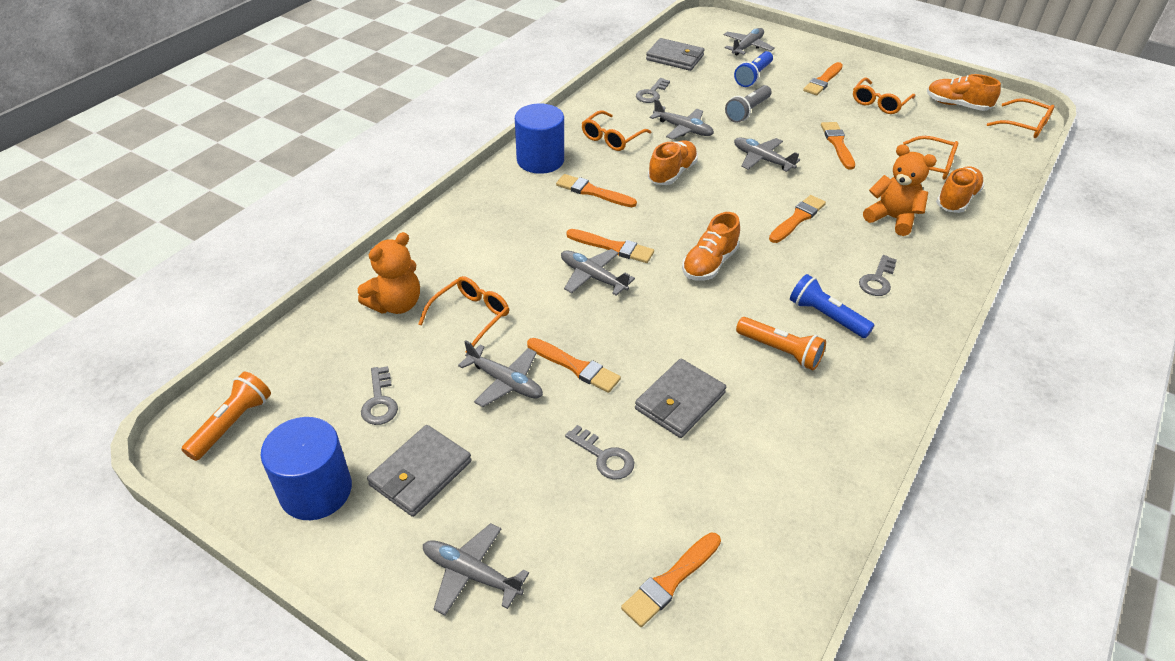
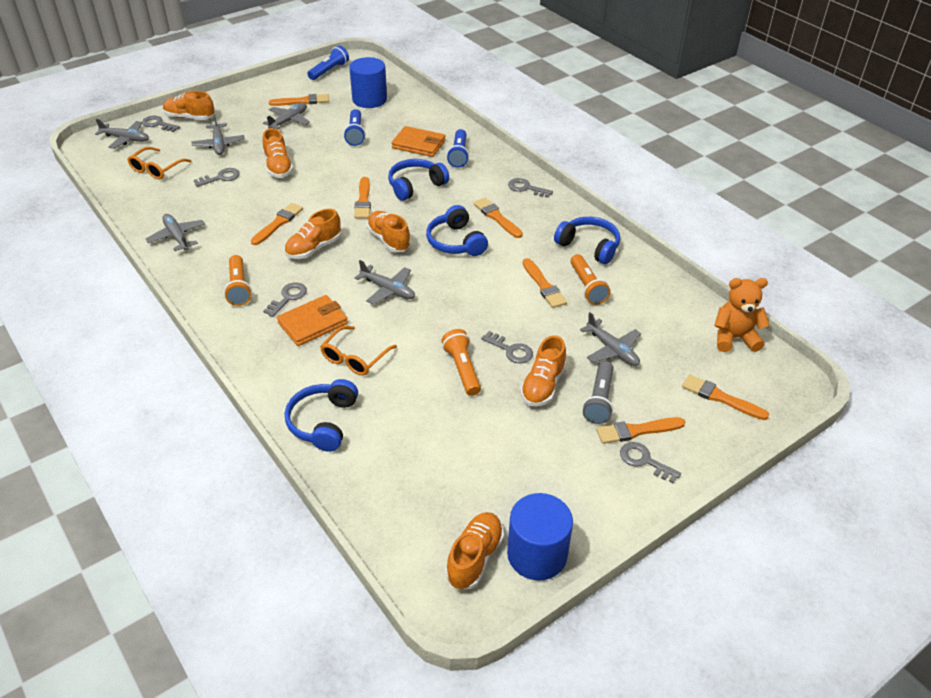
blue flashlight: [734,51,773,87] [790,274,875,338] = 2 -> [308,46,349,80] [344,109,365,146] [447,129,469,168] = 3
blue headphones: none = 0 -> [285,379,358,452] [388,159,449,201] [426,205,488,256] [554,217,620,264] = 4
grey key: [361,366,398,425] [565,425,635,480] [636,78,670,103] [859,255,897,296] = 4 -> [142,116,180,132] [194,168,240,187] [263,282,307,317] [481,331,533,364] [508,178,553,198] [620,442,681,484] = 6
grey wallet: [367,425,471,517] [635,359,726,438] [646,38,704,71] = 3 -> none = 0
orange flashlight: [181,372,271,461] [736,317,826,370] = 2 -> [224,255,252,306] [441,329,481,396] [570,254,611,305] = 3
orange glasses: [418,276,509,353] [582,110,652,151] [853,78,915,114] [903,136,959,180] [987,98,1055,138] = 5 -> [127,147,191,180] [320,326,397,376] = 2
orange shoe: [648,140,698,185] [682,212,740,280] [927,74,1001,111] [936,167,984,213] = 4 -> [163,91,215,120] [262,128,293,178] [284,209,341,259] [367,211,411,252] [446,512,504,589] [520,336,566,406] = 6
orange teddy bear: [358,232,420,314] [863,144,937,236] = 2 -> [714,278,770,352] = 1
orange wallet: none = 0 -> [277,295,348,346] [392,126,446,157] = 2

